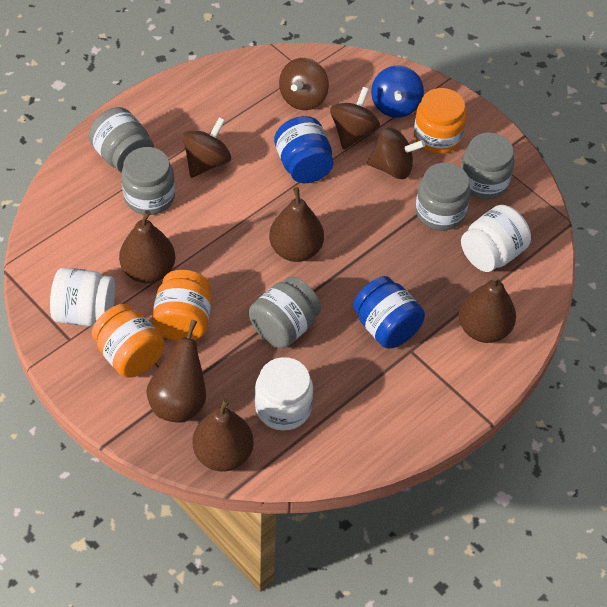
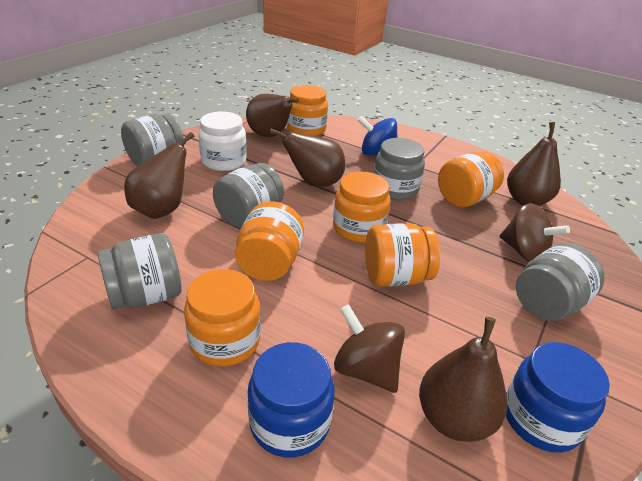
brown spinning top: [182,117,231,178] [279,58,329,110] [330,87,380,150] [367,127,425,179] = 4 -> [334,304,405,393] [500,203,570,262] = 2
orange jar: [92,304,165,378] [152,270,212,341] [414,88,466,154] = 3 -> [184,269,261,366] [235,201,304,281] [287,85,328,136] [333,171,391,243] [365,223,440,287] [438,152,504,208] = 6
white jar: [50,268,115,326] [255,357,313,431] [461,205,531,272] = 3 -> [198,112,247,171] = 1

